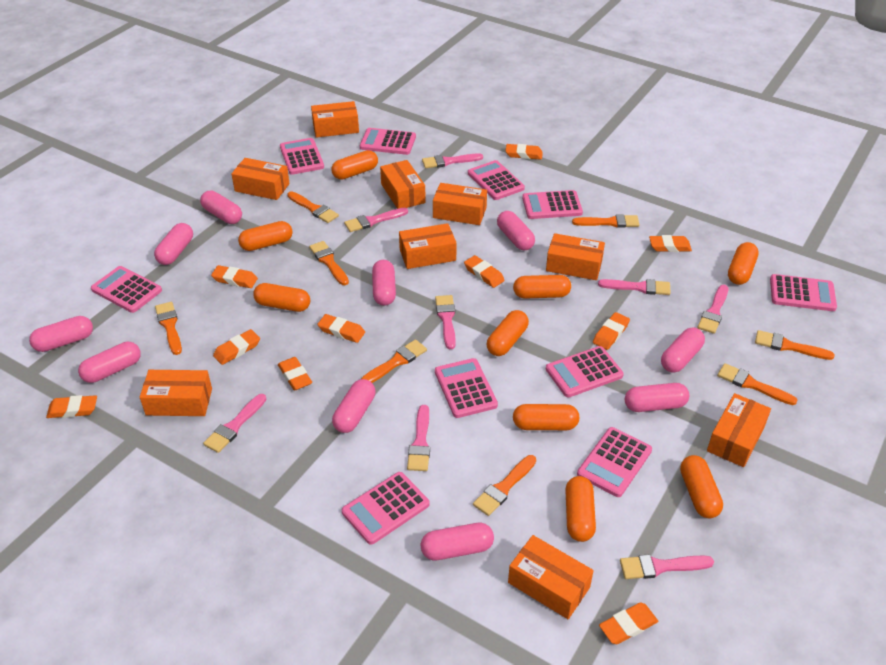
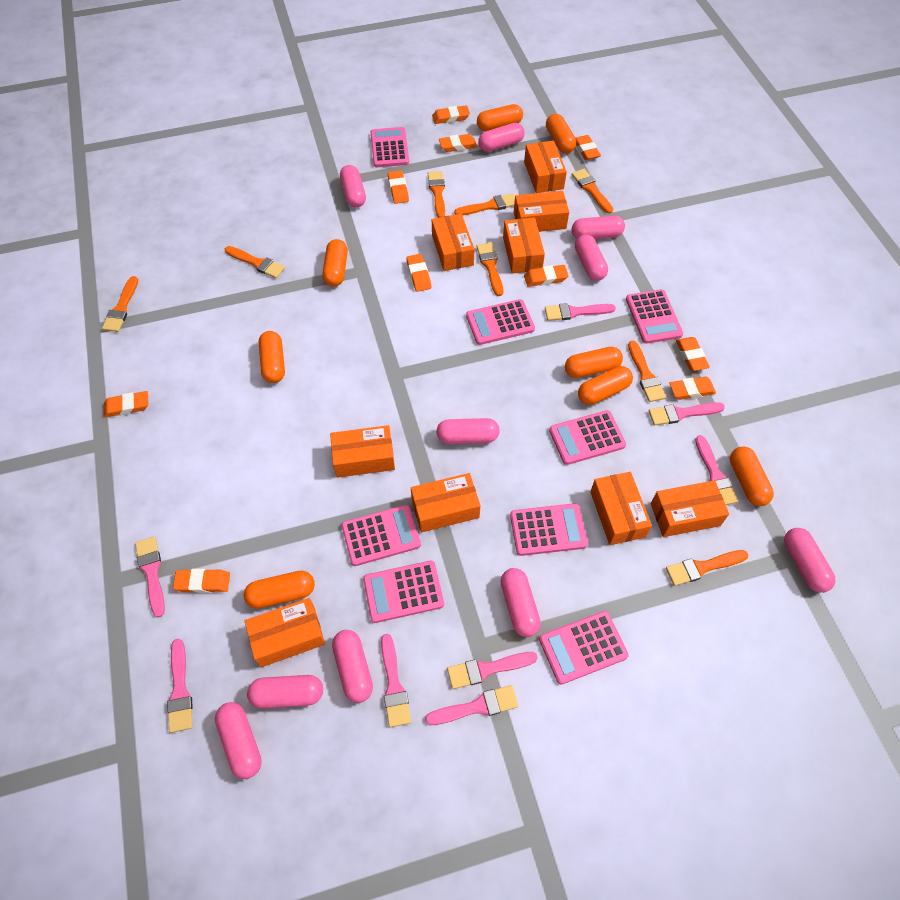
orange capsule: [238,221,293,251] [253,283,310,312] [331,150,378,180] [487,310,529,356] [513,275,571,299] [513,404,579,430] [565,476,596,542] [680,455,723,518] [728,242,759,285] = 9 -> [244,571,315,609] [259,331,285,383] [322,239,348,287] [477,104,523,131] [546,114,576,153] [565,347,623,378] [578,366,633,405] [730,446,774,506] = 8
pink calculator: [91,266,162,313] [280,138,324,175] [342,472,430,545] [360,128,416,155] [435,358,498,418] [468,160,525,200] [522,190,583,219] [546,346,624,398] [577,427,652,497] [770,274,837,311] = 10 -> [342,505,421,566] [363,560,444,623] [370,127,409,167] [466,299,535,345] [510,503,588,556] [539,611,629,685] [549,410,626,465] [626,289,683,344] = 8

